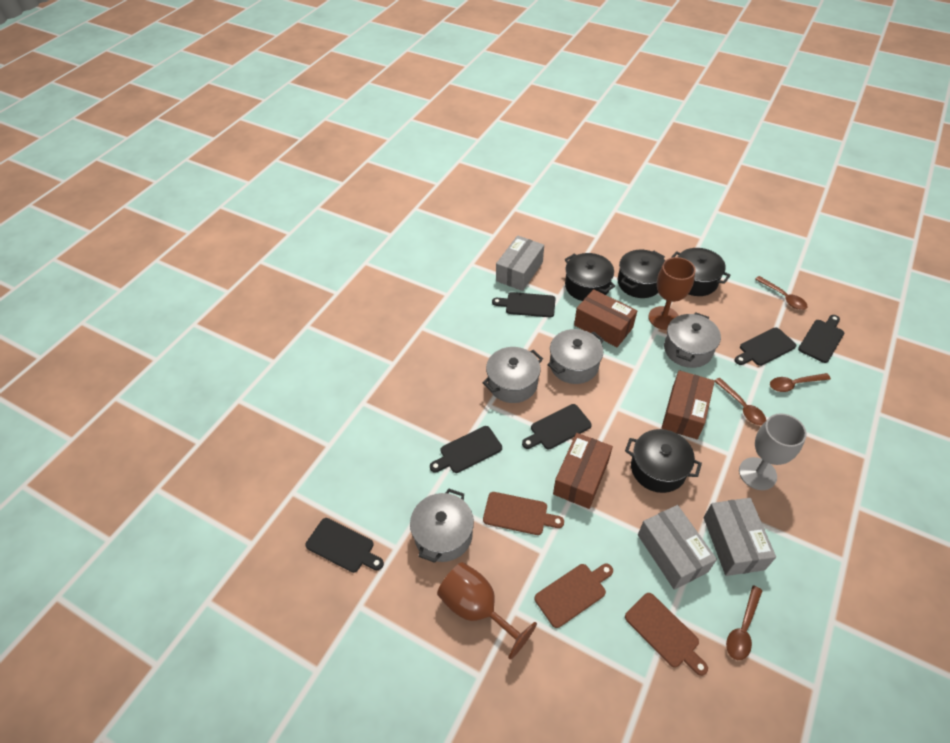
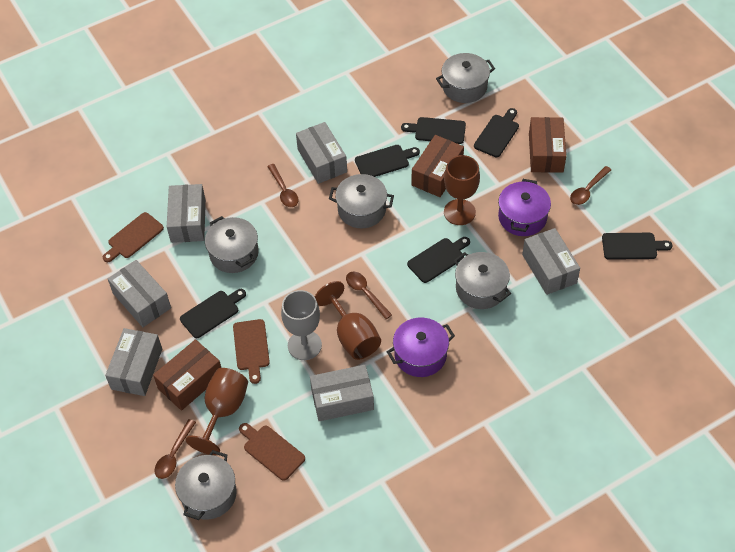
black pot: [565,253,615,301] [618,250,665,298] [625,429,702,493] [671,248,731,296] = 4 -> none = 0
brown goblet: [437,562,537,660] [648,257,696,330] = 2 -> [186,368,248,455] [315,281,381,360] [444,155,480,225] = 3
grey box: [496,235,544,291] [638,505,717,590] [703,498,776,576] = 3 -> [105,328,162,396] [108,260,171,327] [167,184,206,243] [296,122,347,184] [310,365,374,421] [522,228,580,295] = 6
grey pot: [410,489,474,563] [482,347,543,403] [547,329,604,384] [664,312,721,368] = 4 -> [175,450,237,520] [205,216,259,273] [329,174,394,228] [436,53,495,103] [454,252,511,309] = 5
purple pot: none = 0 -> [387,318,455,377] [498,179,551,236] = 2

